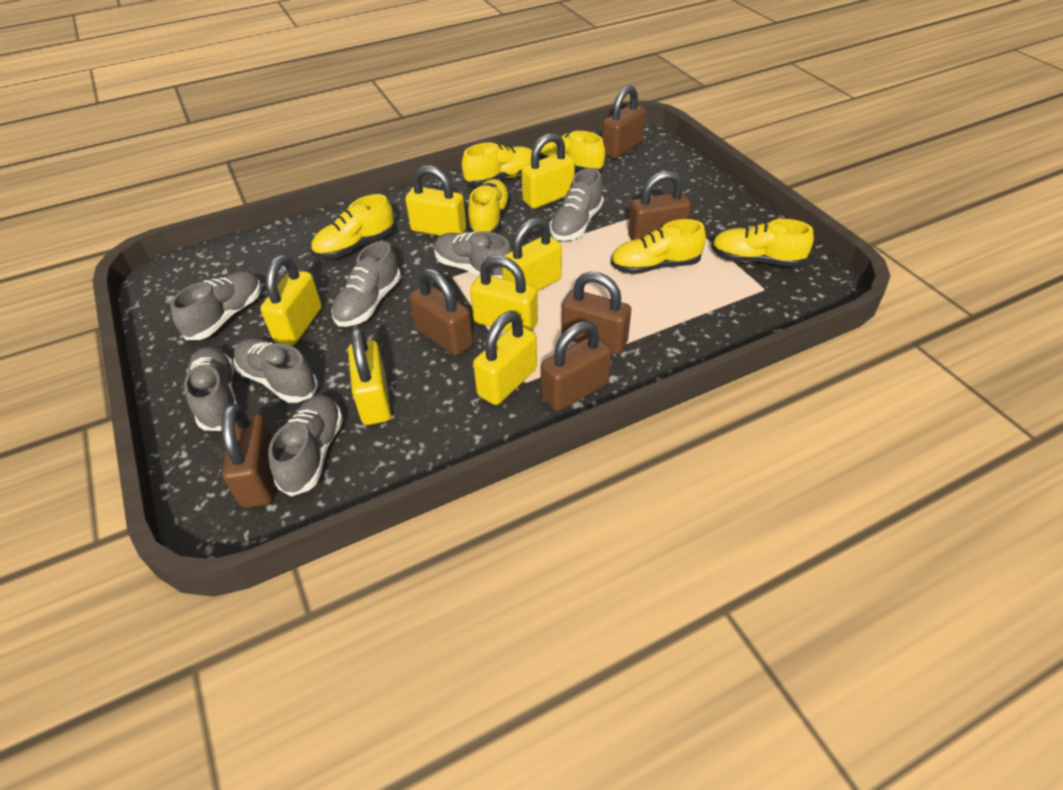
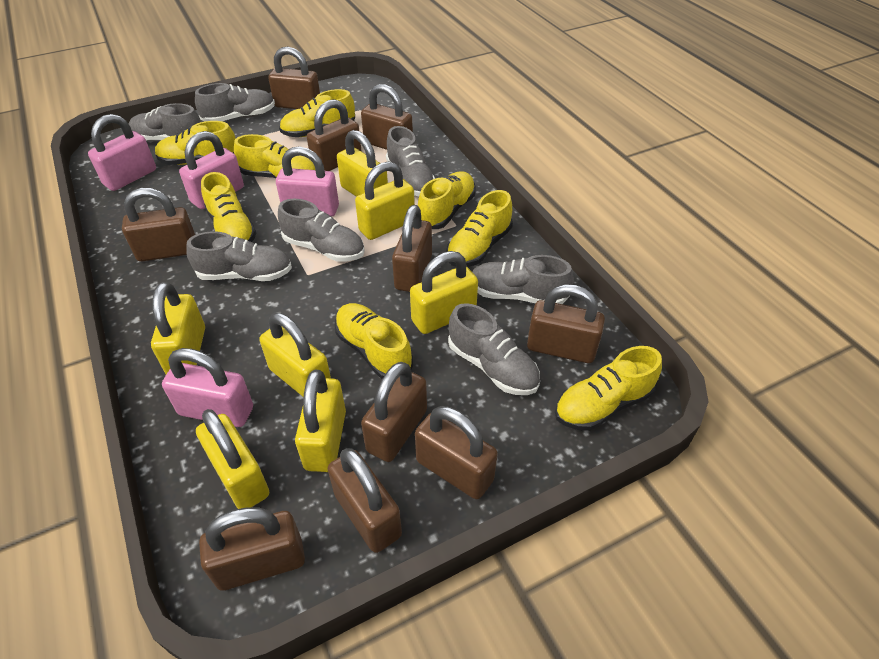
brown padlock: [221,404,274,508] [409,268,473,356] [541,321,611,411] [561,272,631,354] [602,85,646,159] [628,171,691,240] = 6 -> [122,188,195,262] [199,507,305,591] [268,47,320,109] [307,99,362,171] [328,448,402,553] [361,84,413,150] [361,362,427,462] [392,205,432,292] [415,406,498,499] [527,284,605,363] = 10
pink padlock: none = 0 -> [88,114,156,191] [162,348,253,427] [179,131,244,209] [276,146,339,217] = 4
yellow shoe: [311,194,395,259] [462,143,532,186] [468,179,510,233] [536,131,605,172] [611,219,706,274] [711,219,814,267] = 6 -> [155,121,236,165] [201,172,256,242] [234,134,315,178] [279,89,355,137] [335,303,413,379] [418,171,476,229] [446,190,513,267] [555,346,662,431] = 8

